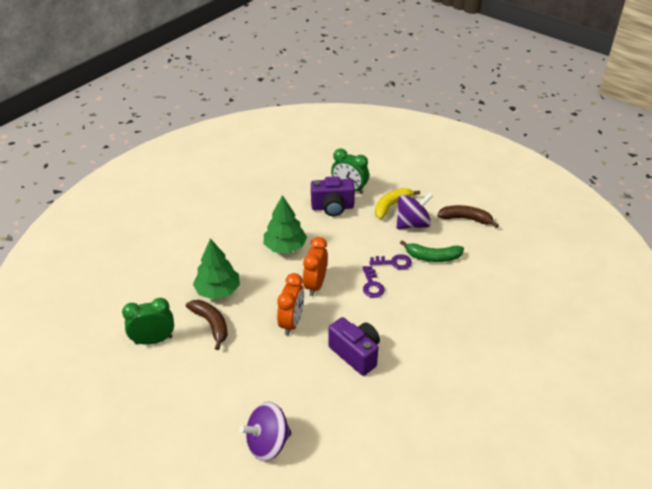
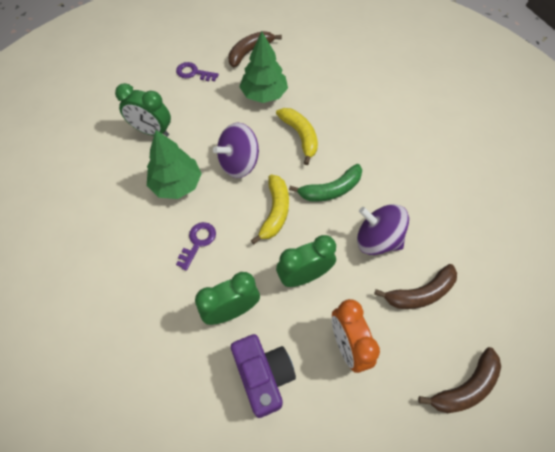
brown banana: [186,300,228,350] [437,205,499,228] = 2 -> [228,31,282,67] [374,264,457,309] [418,347,501,413] = 3
green clock: [122,298,174,345] [331,149,369,194] = 2 -> [115,83,171,137] [195,272,260,325] [276,235,336,287] = 3
orange clock: [277,273,304,335] [303,237,328,296] = 2 -> [332,299,380,373] = 1
purple camera: [311,176,355,216] [328,317,380,376] = 2 -> [231,334,296,418] = 1
yellow banana: [375,188,420,219] = 1 -> [251,175,289,244] [276,108,318,165] = 2

